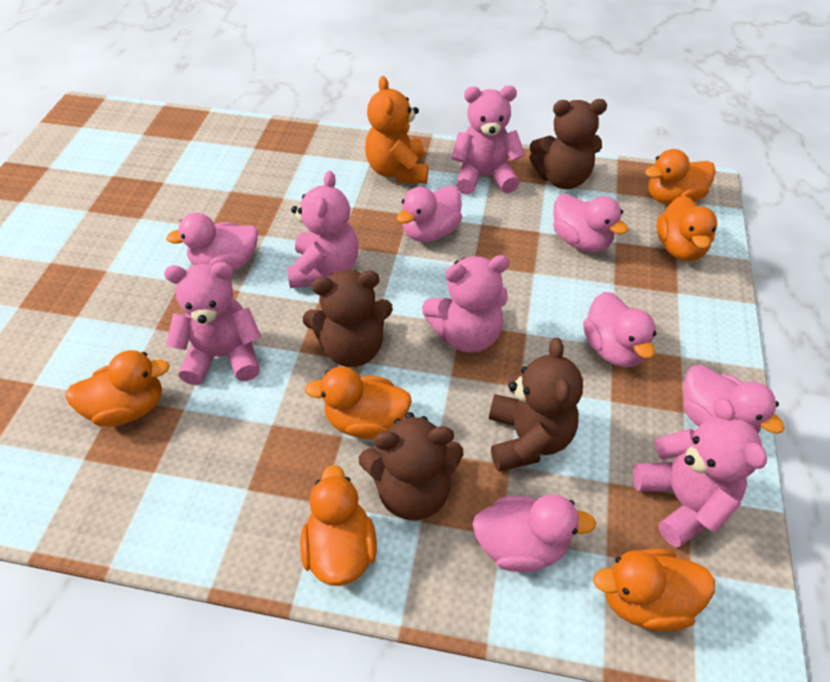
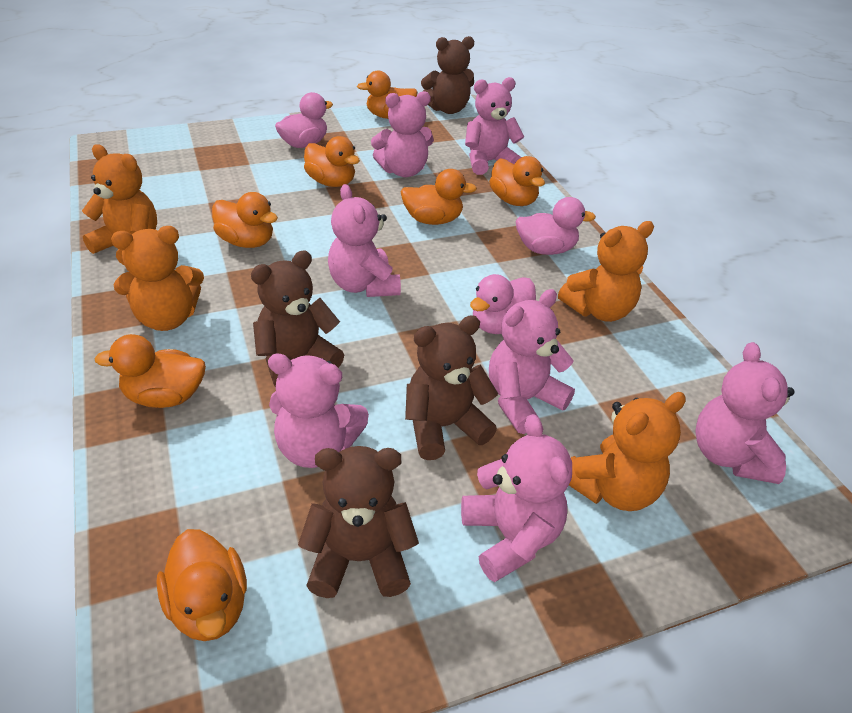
orange duck: [65,350,170,427] [300,465,377,586] [305,367,412,439] [593,549,715,631] [645,149,716,205] [656,195,717,261] = 6 -> [95,334,206,408] [156,529,247,641] [212,192,278,248] [304,136,360,187] [357,70,417,119] [401,169,477,225] [489,156,545,206] = 7
orange teddy bear: [365,76,428,184] = 1 -> [82,144,157,266] [111,226,204,331] [558,221,654,322] [569,392,686,511] = 4
pink duck: [166,213,258,270] [397,186,462,242] [473,494,596,572] [553,194,628,252] [583,292,657,367] [683,365,784,434] = 6 -> [275,92,333,148] [470,274,536,334] [516,197,596,255] = 3
pink teddy bear: [164,262,261,385] [287,171,358,288] [422,255,510,353] [451,85,525,195] [633,398,767,547] = 5 -> [268,353,369,468] [328,184,401,297] [371,91,434,177] [461,414,572,582] [465,77,524,175] [489,289,575,434] [695,342,795,484] = 7

